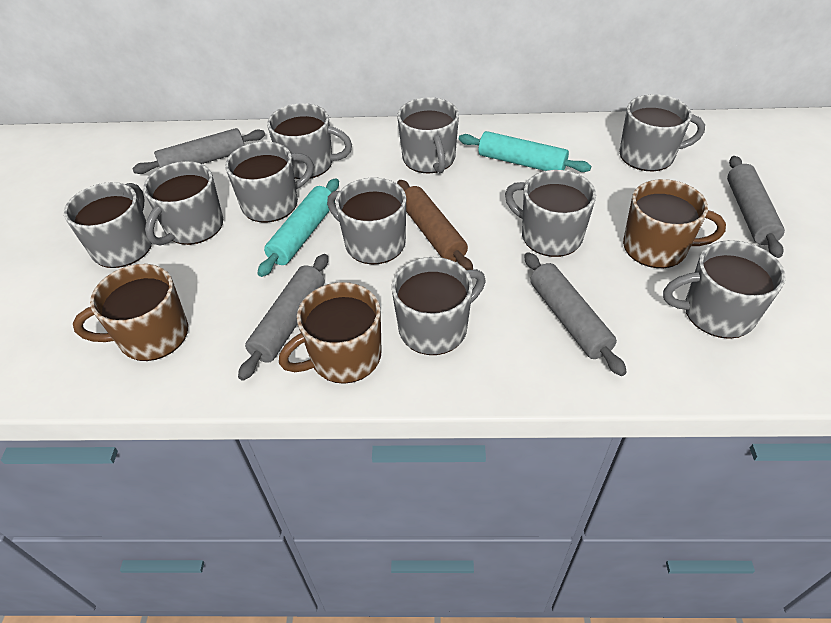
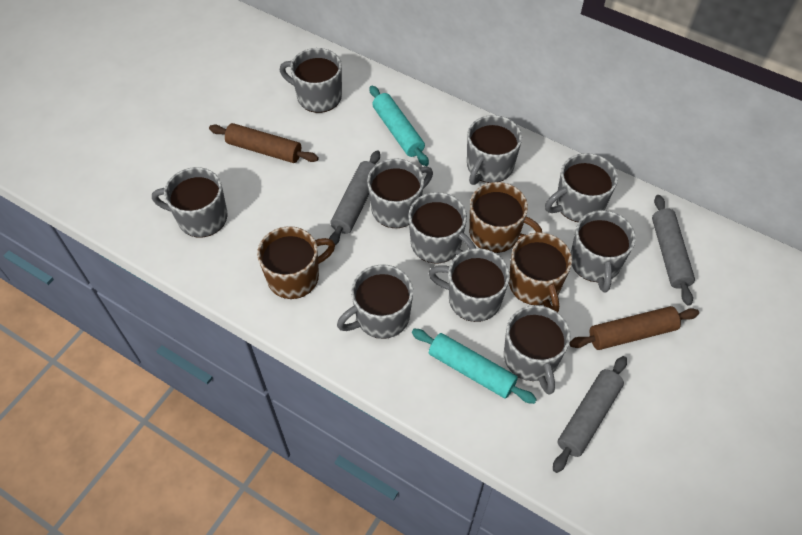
brown rolling pin: [397,180,473,270] = 1 -> [209,123,319,163] [570,306,699,350] = 2
grey rolling pin: [132,128,265,174] [238,254,328,381] [524,252,627,376] [727,156,785,258] = 4 -> [329,150,380,245] [553,356,627,473] [652,195,695,306] = 3

